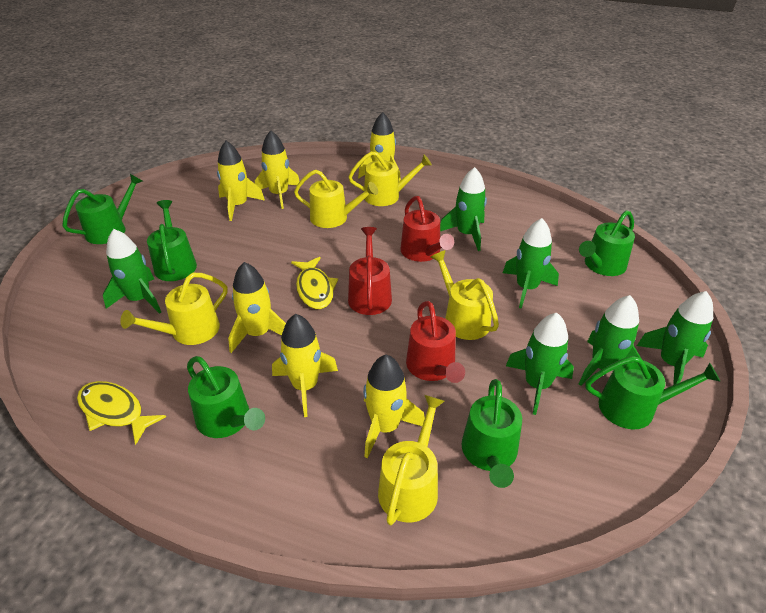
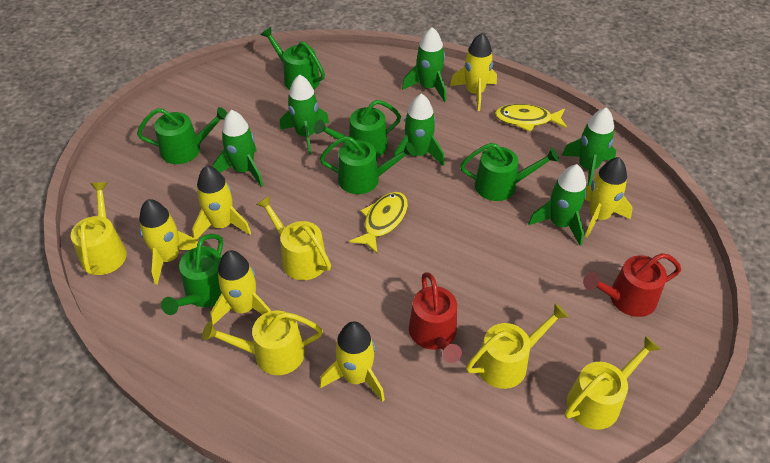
red watering can: [348,227,392,315] [400,196,454,262] [406,301,465,383] = 3 -> [409,272,462,363] [583,253,681,317] = 2

